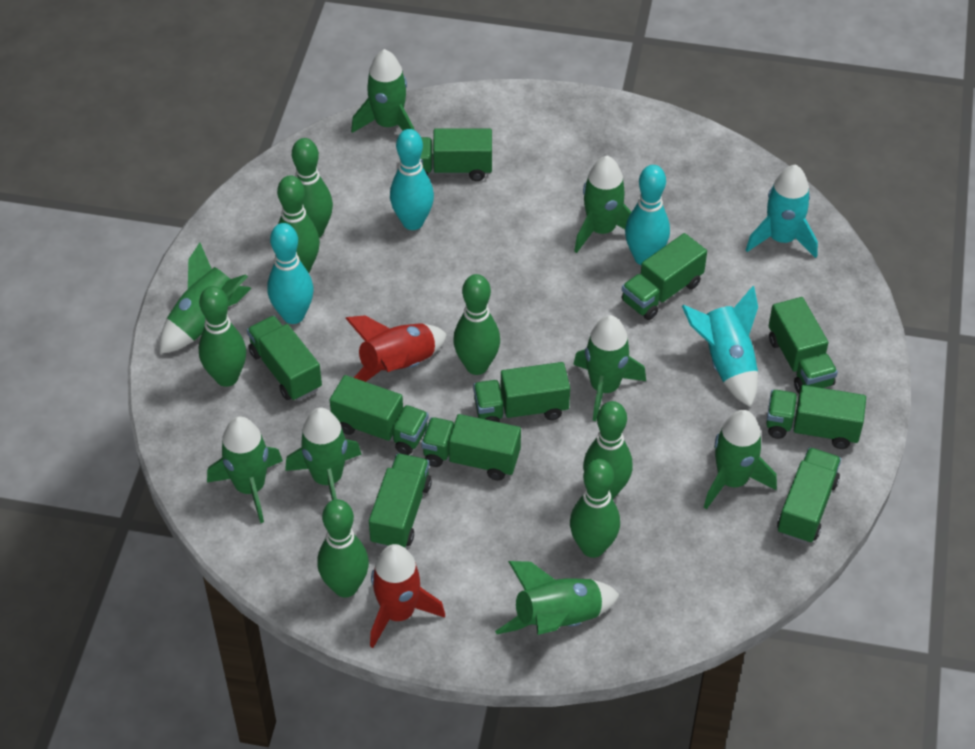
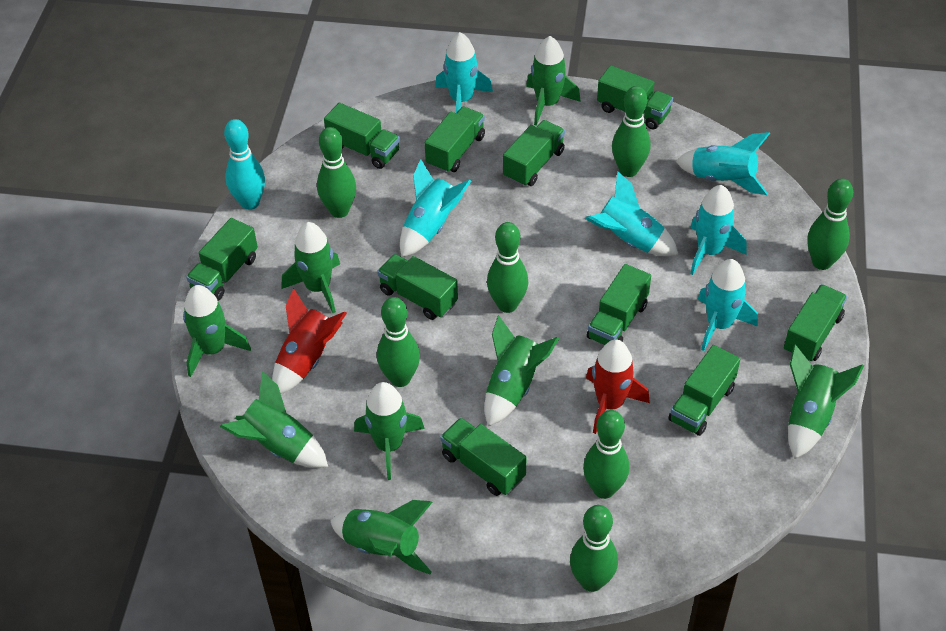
turquoise bowling pin: [267,223,313,324] [390,129,434,230] [625,165,670,265] = 3 -> [224,119,265,210] = 1
turquoise rocket: [682,286,758,407] [746,165,818,258] = 2 -> [400,159,471,257] [435,32,493,113] [585,171,678,256] [676,132,770,195] [690,185,746,275] [697,259,758,351] = 6

